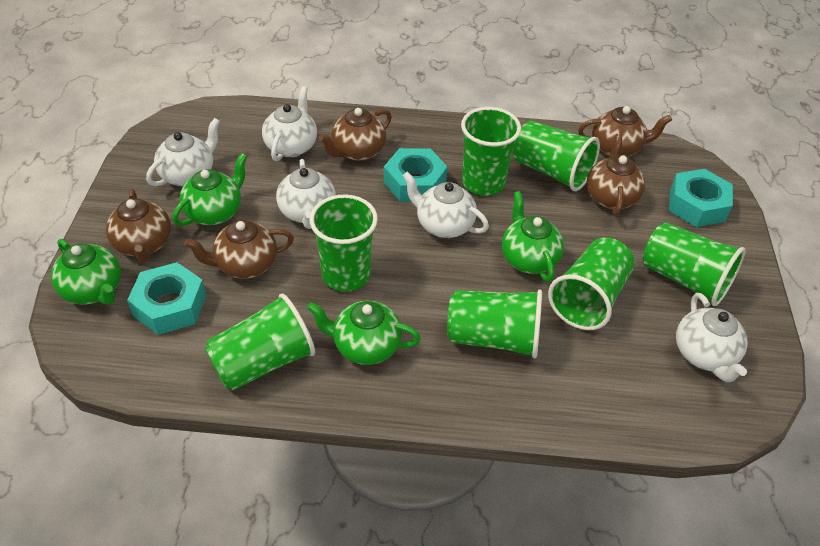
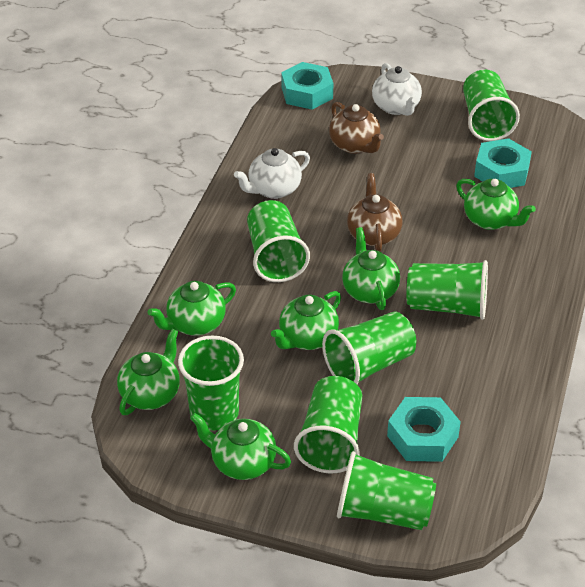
brown teapot: [106,189,171,262] [184,220,294,279] [319,108,392,161] [578,106,672,157] [586,134,645,216] = 5 -> [329,102,384,154] [347,173,402,252] = 2
green teapot: [51,239,121,304] [172,153,248,226] [307,301,421,365] [502,191,564,282] = 4 -> [117,329,180,415] [148,281,236,336] [190,413,291,480] [271,291,341,350] [342,227,400,310] [456,179,536,230] = 6
white teapot: [146,118,220,187] [262,86,317,161] [276,159,336,229] [402,172,489,238] [676,293,748,382] = 5 -> [234,148,310,199] [372,63,422,116] = 2

